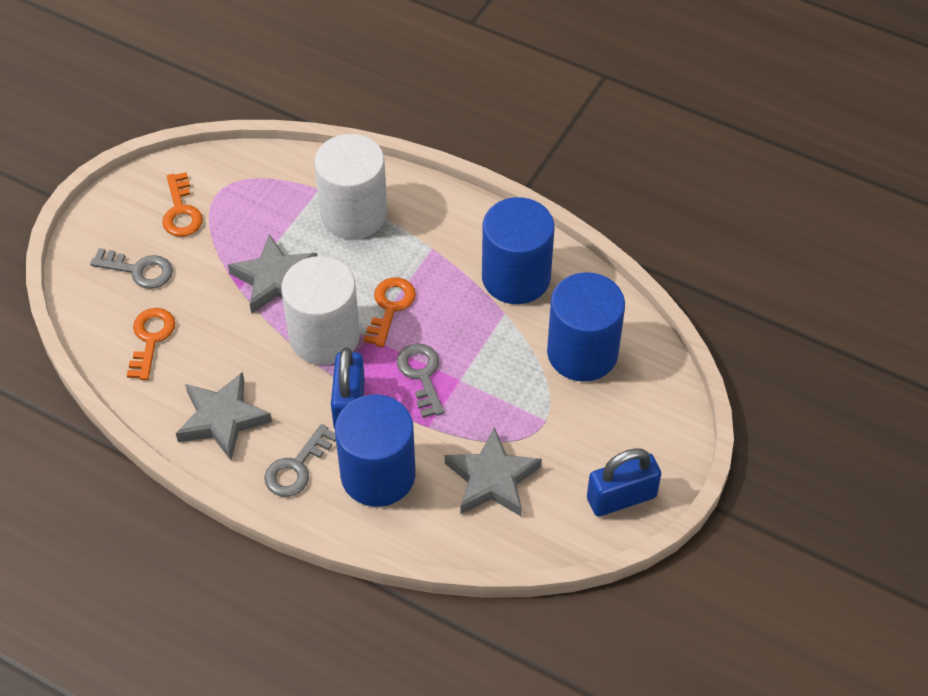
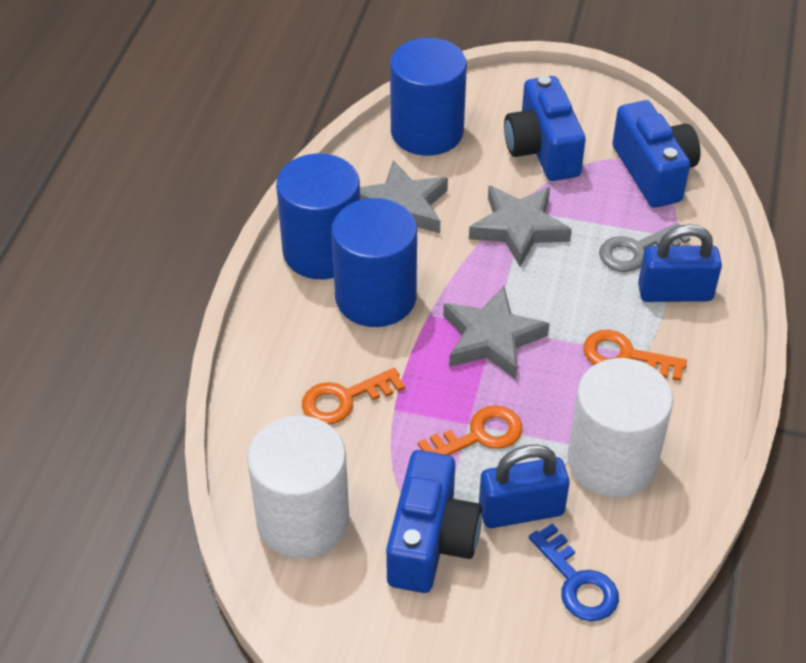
blue camera: none = 0 -> [386,450,482,593] [504,76,586,181] [612,100,701,208] = 3
blue key: none = 0 -> [529,523,619,621] = 1
grey key: [90,248,173,289] [264,424,336,497] [397,343,444,418] = 3 -> [599,223,690,272] = 1

